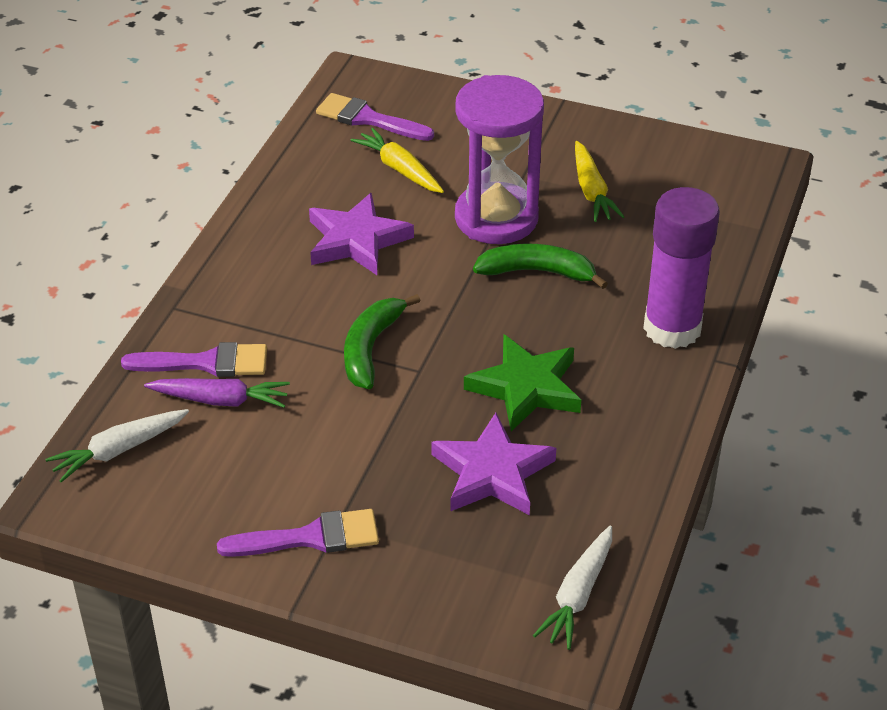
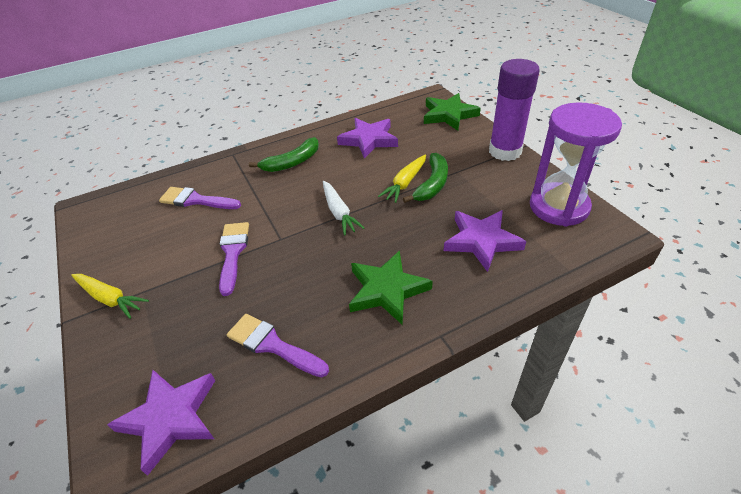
green star: [464,335,581,431] = 1 -> [349,250,433,325] [424,93,481,131] = 2
purple carrot: [144,378,290,408] = 1 -> none = 0
purple star: [309,193,414,275] [432,413,556,515] = 2 -> [107,370,215,476] [337,118,398,159] [444,210,526,272] = 3
white carrot: [45,409,189,482] [533,526,612,650] = 2 -> [323,181,364,235] = 1

